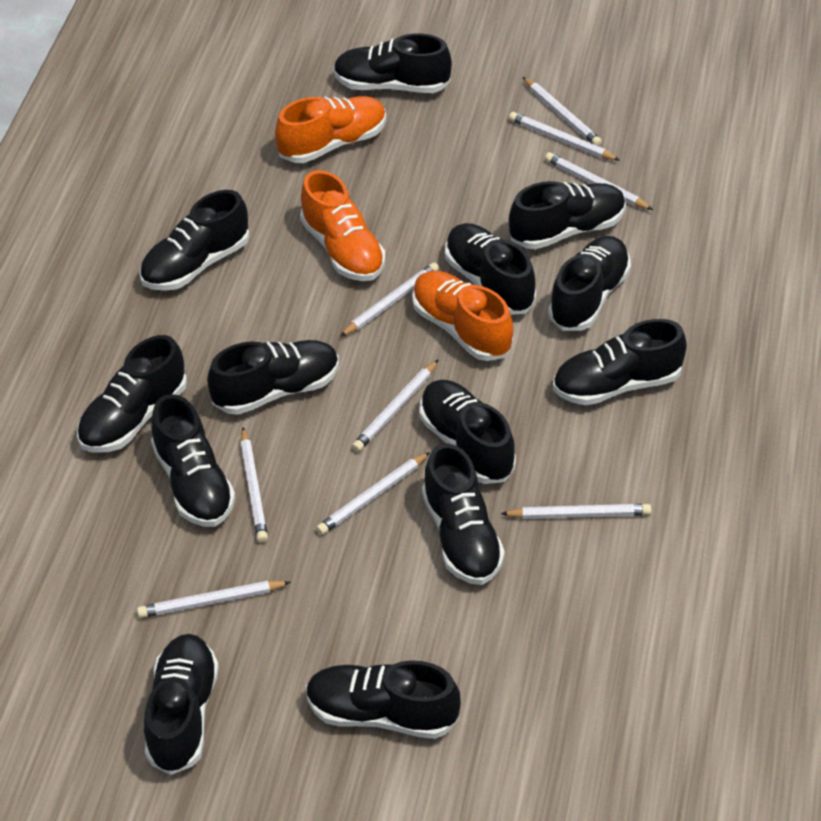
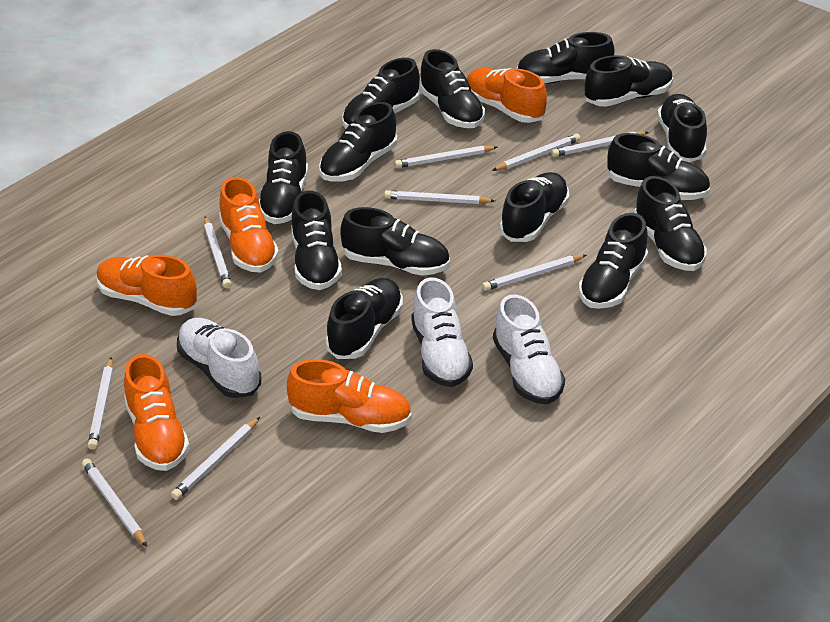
black shoe: [77,335,187,453] [139,190,250,291] [144,634,219,775] [151,394,235,527] [207,340,339,415] [306,660,461,739] [333,34,452,93] [419,380,516,484] [422,443,505,585] [445,223,536,315] [509,181,626,249] [548,236,631,331] [553,319,687,405] = 13 -> [259,131,308,224] [291,191,342,290] [319,102,397,182] [326,278,403,359] [340,207,450,276] [342,58,420,129] [419,49,485,128] [499,172,569,242] [516,32,614,84] [578,213,648,309] [585,55,673,107] [607,133,710,200] [634,176,707,271] [657,94,707,162] = 14
orange shoe: [275,96,386,163] [300,170,385,281] [412,271,513,361] = 3 -> [96,255,197,316] [124,354,190,471] [219,177,279,272] [287,359,412,433] [467,68,547,123] = 5
white shoe: none = 0 -> [177,318,261,398] [411,278,473,387] [493,294,565,404] = 3

